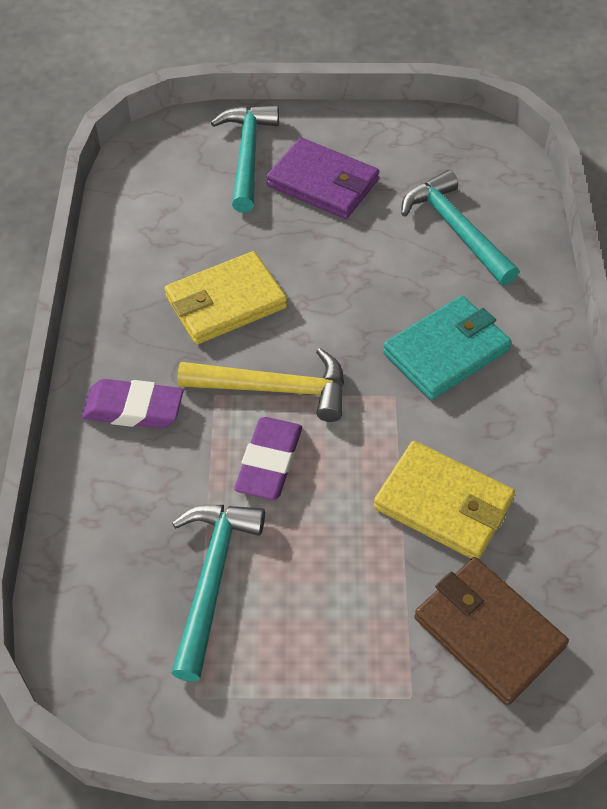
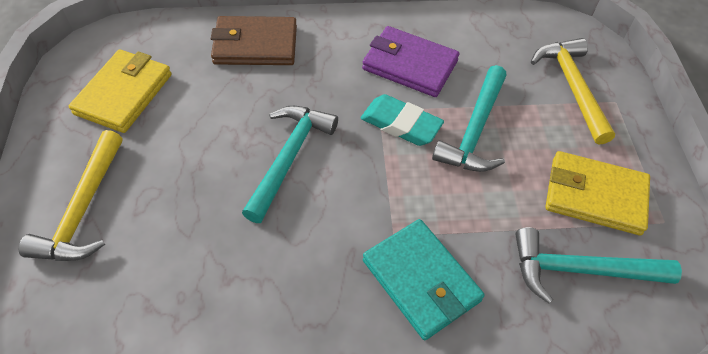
purple eraser: [82,379,184,429] [234,417,302,500] = 2 -> none = 0
turquoise eraser: none = 0 -> [361,94,444,146] = 1
yellow hammer: [178,348,344,422] = 1 -> [19,130,122,261] [531,38,615,145] = 2

